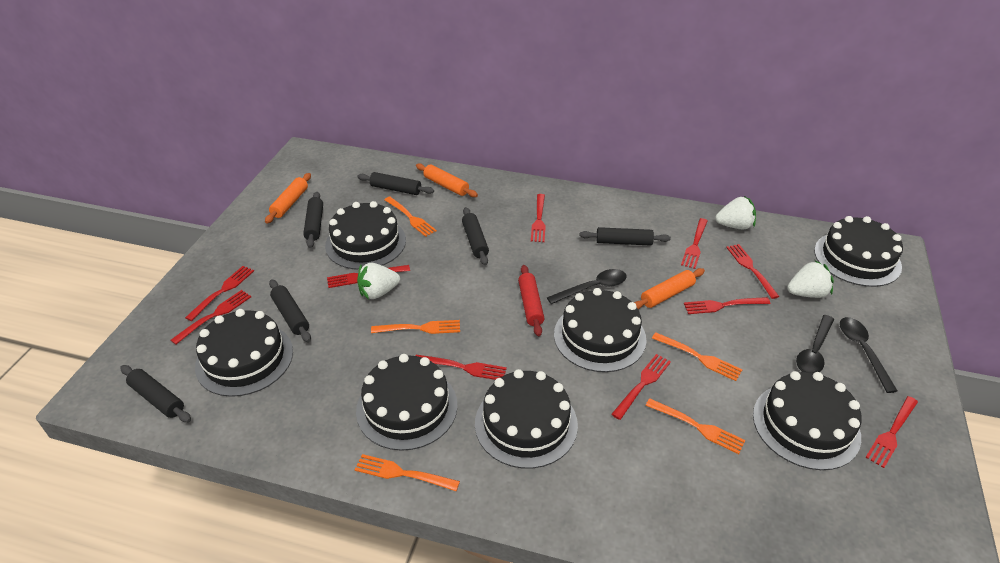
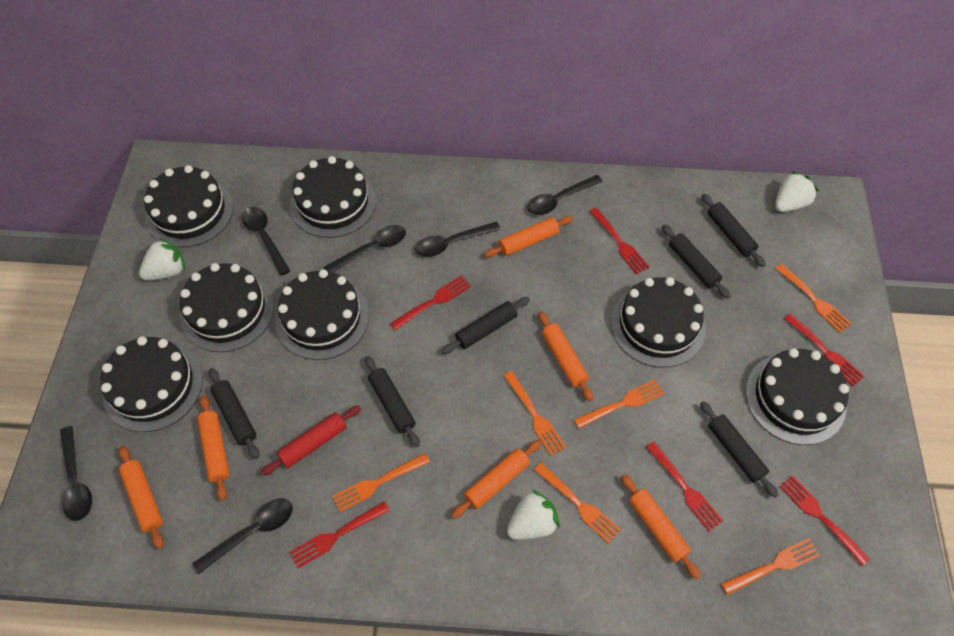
black spoon: [547,269,627,304] [796,315,834,373] [840,317,898,393] = 3 -> [60,426,92,521] [192,499,293,574] [242,207,291,276] [324,225,406,272] [415,222,501,257] [527,175,603,215] = 6
orange fork: [355,454,460,491] [371,320,460,334] [384,197,437,237] [645,398,745,454] [652,332,743,381] = 5 -> [332,453,430,512] [504,371,566,456] [534,462,620,543] [574,380,664,428] [722,538,820,595] [775,264,852,333] = 6
orange rolling pin: [265,173,311,223] [416,163,478,197] [634,268,705,310] = 3 -> [119,446,164,549] [197,395,230,501] [451,440,541,519] [484,216,573,258] [538,311,593,401] [621,474,700,579] = 6
red fork: [171,290,251,344] [185,266,254,321] [327,265,410,288] [415,355,507,380] [531,194,546,242] [611,354,671,420] [681,218,708,269] [684,297,770,314] [726,244,780,299] [865,396,918,468] = 10 -> [290,501,390,569] [390,275,471,330] [589,208,649,274] [646,441,723,531] [779,476,870,566] [784,313,865,386] = 6

